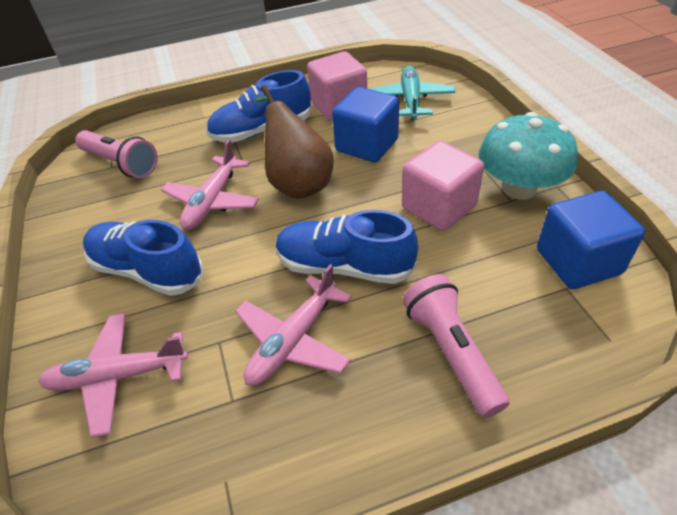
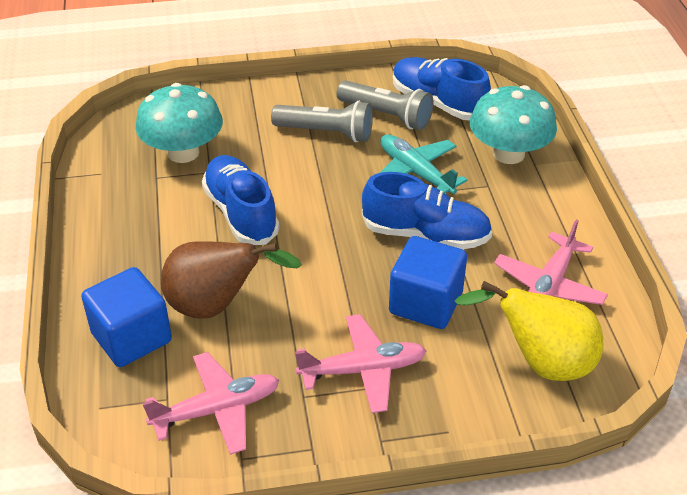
grey flashlight: none = 0 -> [271,101,373,142] [336,80,434,130] = 2
pink cube: [307,51,367,121] [402,141,484,231] = 2 -> none = 0
pink flashlight: [75,130,158,178] [402,274,510,418] = 2 -> none = 0
turquoise mushroom: [479,112,578,200] = 1 -> [136,83,223,163] [470,85,557,164] = 2
yellow pear: none = 0 -> [455,281,603,381] = 1

